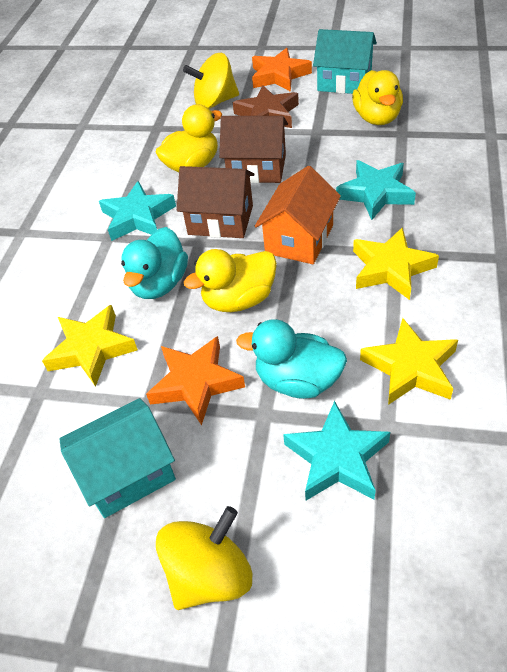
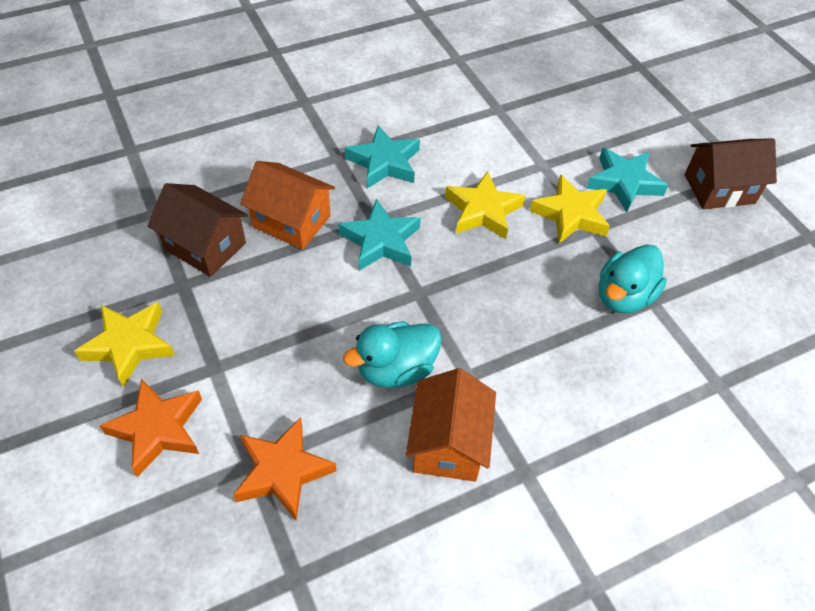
brown star: [233,85,299,128] = 1 -> none = 0
orange house: [255,166,341,264] = 1 -> [240,161,335,250] [406,368,496,482] = 2
turquoise house: [59,398,176,518] [313,29,377,94] = 2 -> none = 0
yellow duck: [155,104,222,172] [184,249,277,312] [352,70,403,125] = 3 -> none = 0
yellow spinning top: [156,506,252,610] [183,53,239,109] = 2 -> none = 0

